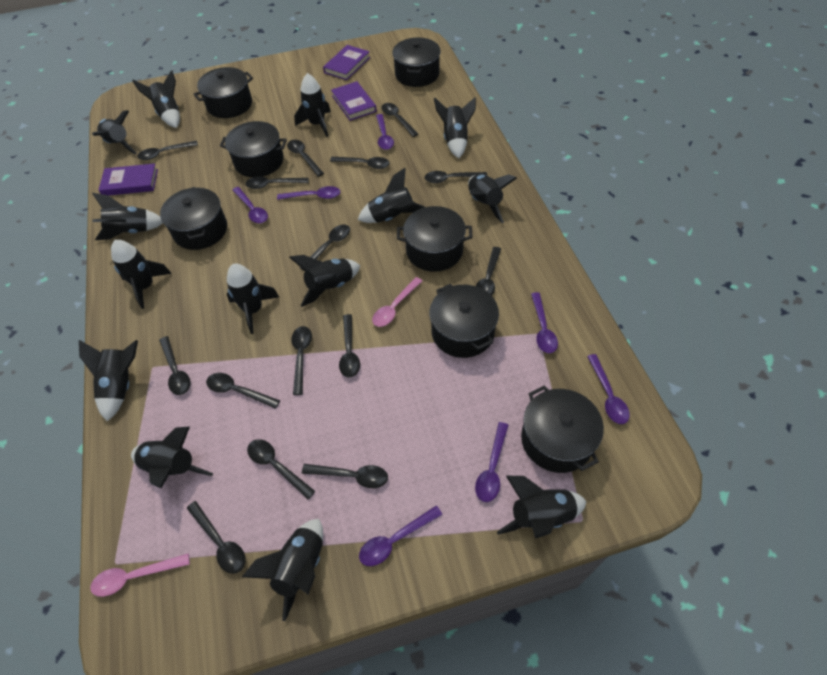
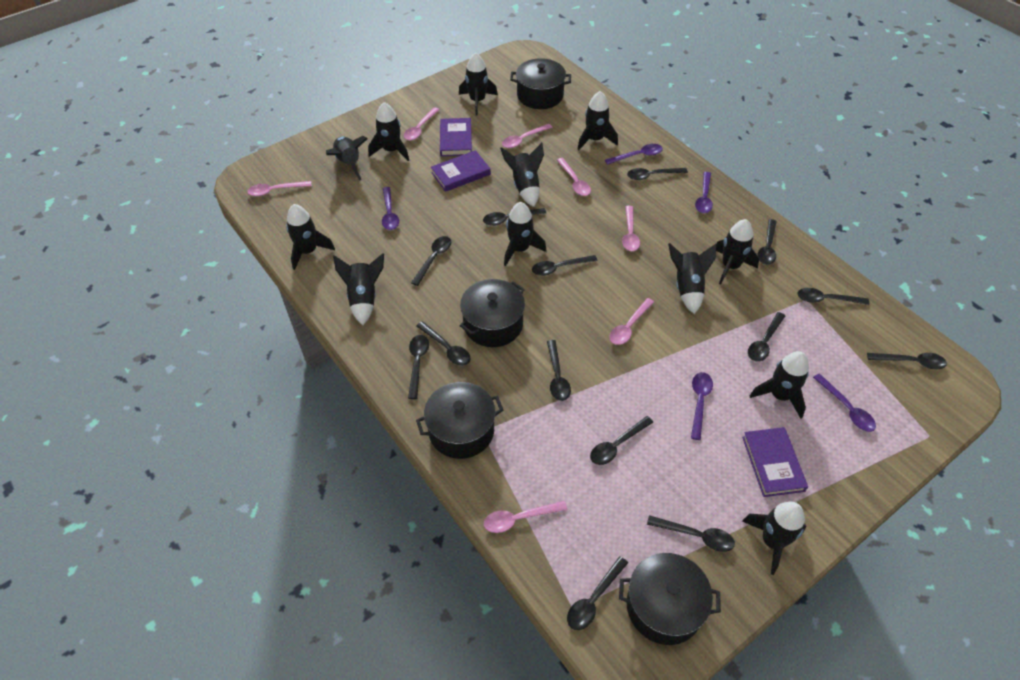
black pot: [160,187,227,250] [193,67,253,118] [220,121,287,177] [392,37,441,87] [397,206,473,272] [429,284,499,358] [521,385,604,473] = 7 -> [416,382,503,459] [460,279,525,347] [510,58,571,109] [619,553,721,645] = 4
black rocket: [79,340,138,421] [92,110,137,154] [92,193,163,240] [111,240,172,309] [131,427,213,488] [132,70,180,128] [227,264,279,334] [242,519,323,621] [289,255,360,307] [294,73,331,137] [358,168,425,223] [434,97,476,158] [468,174,517,223] [497,476,587,539] = 14 -> [286,204,335,270] [326,136,368,180] [333,253,384,325] [368,102,409,161] [459,52,498,115] [500,143,544,207] [504,202,547,266] [577,91,618,150] [668,243,716,314] [716,219,759,284] [742,502,806,575] [750,351,809,419] = 12
black spoon: [137,141,198,160] [159,336,191,395] [187,501,246,574] [206,373,280,409] [245,177,309,189] [247,439,315,499] [287,140,324,177] [291,326,312,395] [300,225,350,271] [302,464,388,488] [330,157,390,169] [339,314,360,378] [381,103,418,137] [425,171,488,183] [476,247,501,296] = 15 -> [408,335,429,399] [411,236,451,286] [416,321,471,366] [483,208,546,226] [532,255,598,276] [547,340,571,401] [567,556,628,630] [590,416,653,465] [627,168,688,180] [647,515,735,552] [748,312,785,362] [758,219,777,265] [797,288,869,305] [867,353,947,369] = 14
pink spoon: [90,553,190,597] [372,277,422,327] = 2 -> [247,181,312,196] [404,107,439,141] [484,501,567,533] [502,124,553,148] [557,158,591,196] [609,298,654,345] [622,206,640,251] = 7
purple spoon: [232,187,268,223] [277,186,340,200] [359,506,442,566] [376,114,394,150] [475,422,508,502] [531,292,558,353] [587,354,630,424] = 7 -> [382,187,399,230] [605,144,663,165] [691,372,713,440] [695,172,713,213] [813,373,876,432] = 5

